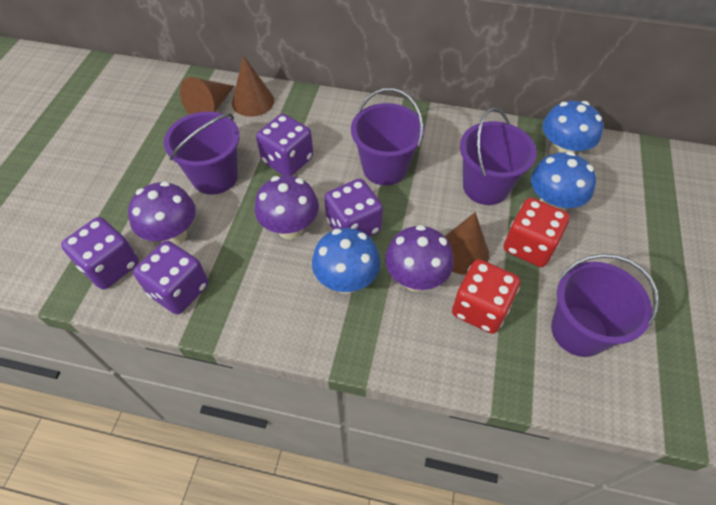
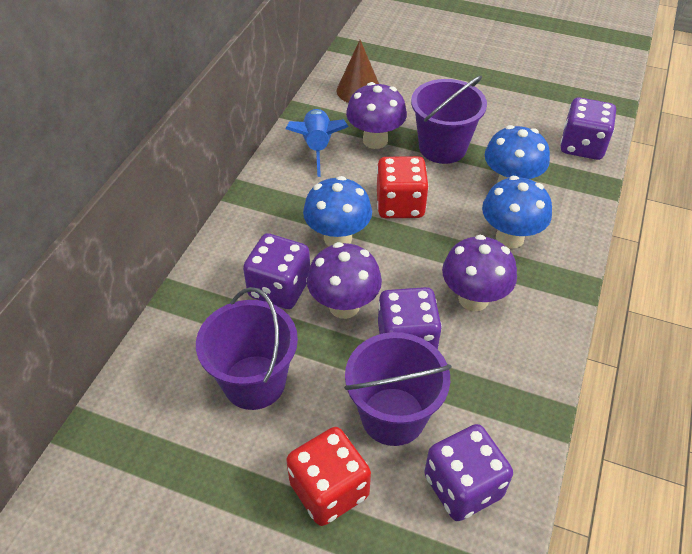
blue rocket: none = 0 -> [286,109,349,177] = 1
brown cone: [180,77,234,115] [232,56,274,117] [445,212,489,275] = 3 -> [337,40,379,103] = 1
purple bucket: [164,112,240,195] [351,88,424,185] [460,108,536,205] [551,254,659,357] = 4 -> [196,287,298,410] [344,332,452,446] [411,76,487,164] = 3

